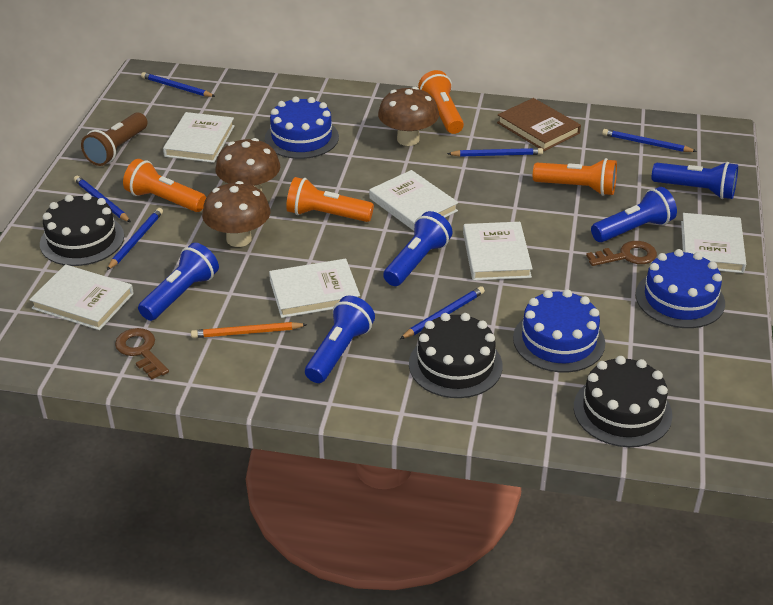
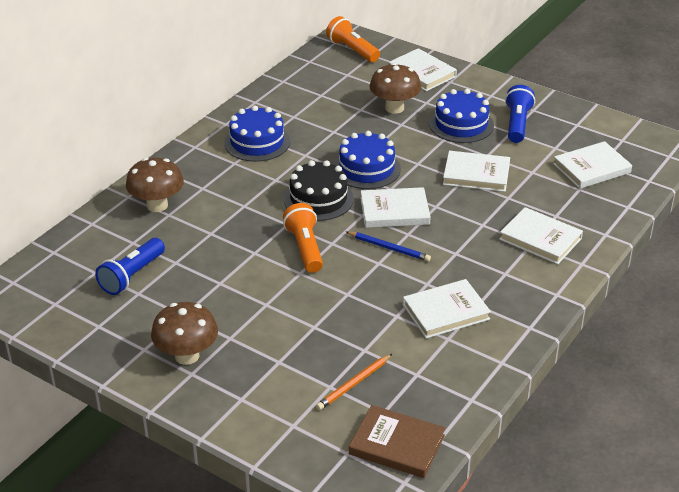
black cake: [40,193,124,266] [409,313,503,398] [574,356,672,447] = 3 -> [284,160,354,221] = 1
blue flashlight: [138,243,219,321] [305,296,375,383] [383,211,452,286] [591,187,677,242] [652,162,738,199] = 5 -> [95,238,165,295] [505,85,535,143] = 2
blue pencil: [74,176,131,222] [107,208,163,270] [141,72,216,97] [400,286,485,339] [447,148,543,157] [602,129,697,152] = 6 -> [346,231,431,262] = 1
brown flashlight: [81,112,148,166] = 1 -> none = 0
brown key: [115,328,169,380] [586,241,657,266] = 2 -> none = 0
orange flashlight: [123,159,206,212] [286,177,374,222] [418,70,464,134] [533,158,617,196] = 4 -> [283,203,323,273] [326,16,380,62] = 2

